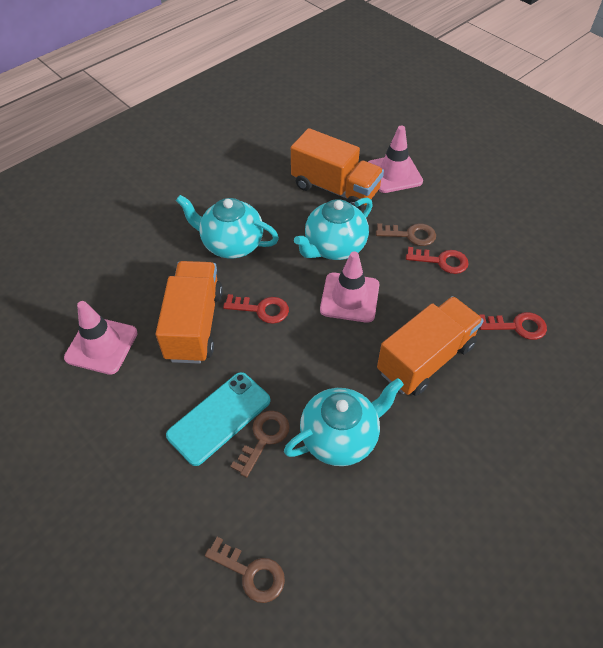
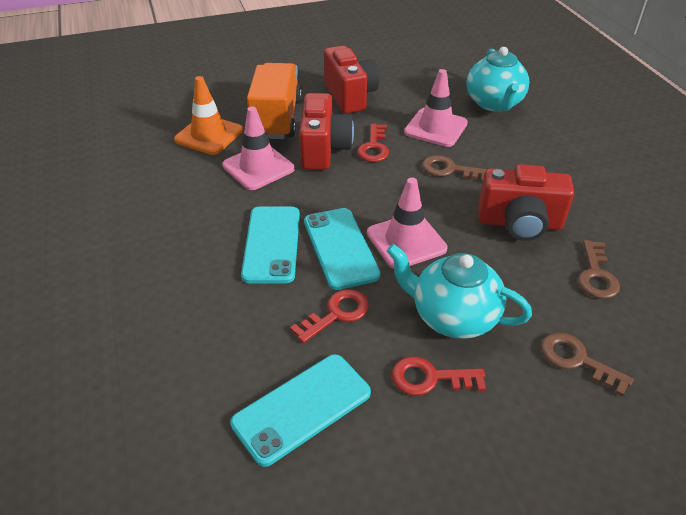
orange traffic cone: none = 0 -> [174,76,243,155] = 1
orange truck: [156,261,223,364] [291,128,384,211] [377,296,483,396] = 3 -> [247,63,302,139] = 1
red camera: none = 0 -> [299,93,354,170] [324,46,379,114] [478,164,574,241] = 3
turquoise phone: [166,372,270,466] = 1 -> [230,354,371,467] [241,206,300,283] [304,208,380,290] = 3
turquoise teapot: [176,195,279,258] [284,378,404,466] [294,198,373,260] = 3 -> [387,244,532,339] [466,47,529,112] = 2

